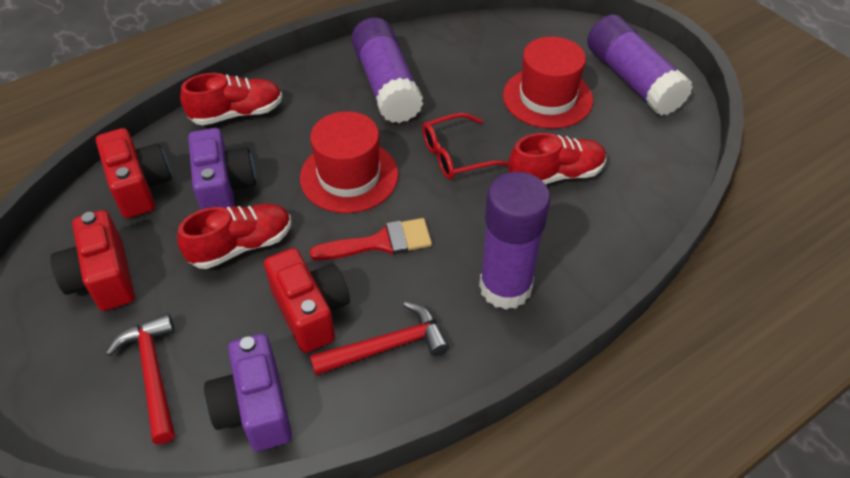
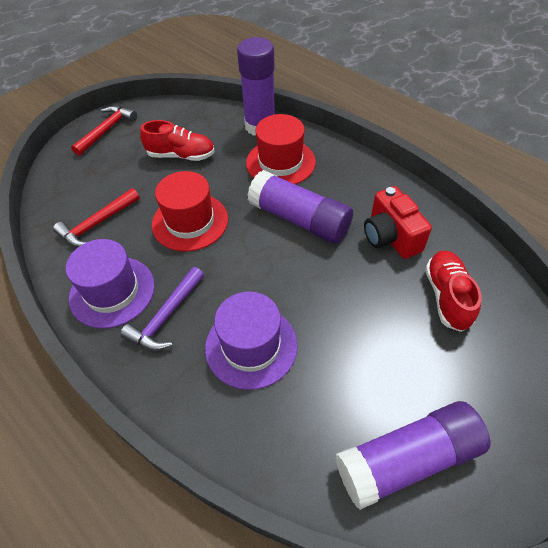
purple camera: [188,128,256,210] [204,333,292,451] = 2 -> none = 0
purple hammer: none = 0 -> [120,267,204,351] = 1
purple hat: none = 0 -> [66,239,155,328] [205,292,298,390] = 2
red brush: [310,218,432,260] = 1 -> none = 0
red camera: [50,210,135,311] [96,128,172,218] [264,248,350,353] = 3 -> [364,186,432,259] = 1
red glasses: [422,113,509,180] = 1 -> none = 0
red shoe: [177,203,291,269] [180,73,282,125] [508,133,606,184] = 3 -> [140,120,215,161] [425,250,482,332] = 2

